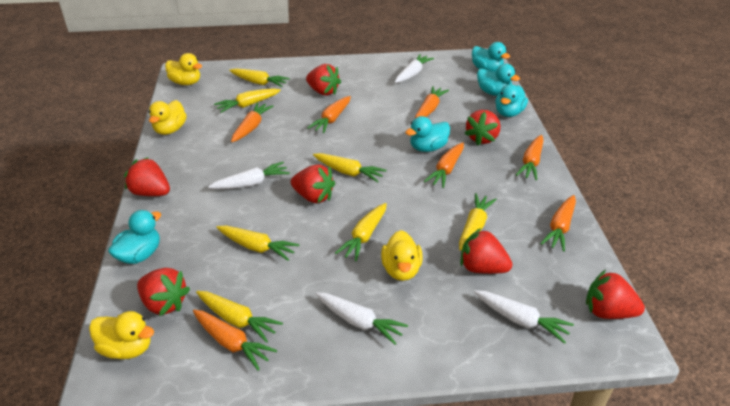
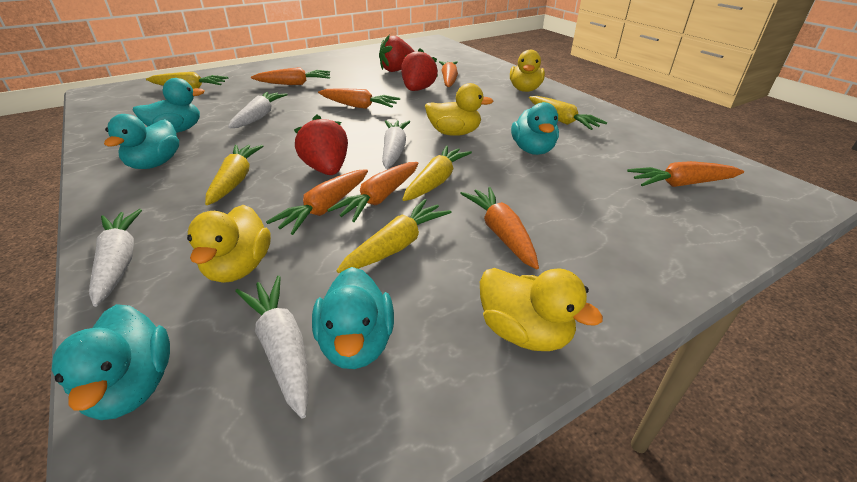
red strawberry: [124,157,170,196] [137,268,190,316] [291,164,335,203] [306,64,341,95] [460,228,512,274] [465,110,500,145] [586,270,645,319] = 7 -> [294,114,348,175] [379,34,415,72] [401,48,438,91] = 3
yellow carrot: [196,291,283,343] [214,88,281,113] [216,225,299,261] [229,68,290,87] [313,153,387,182] [335,203,387,261] [459,193,497,251] = 7 -> [146,72,228,89] [205,145,263,205] [336,199,452,273] [402,146,472,201] [529,96,607,130] = 5

